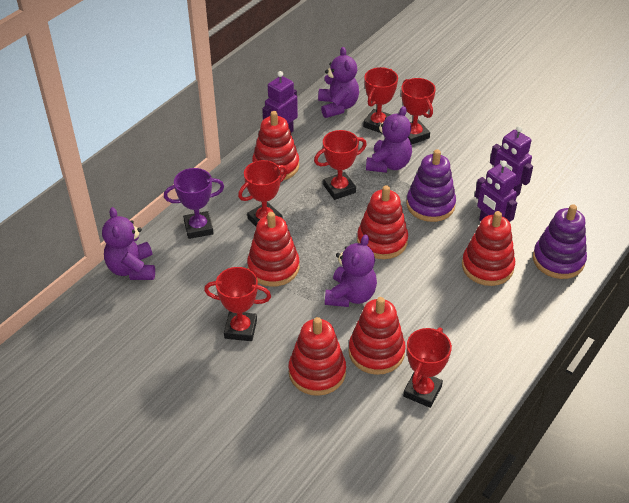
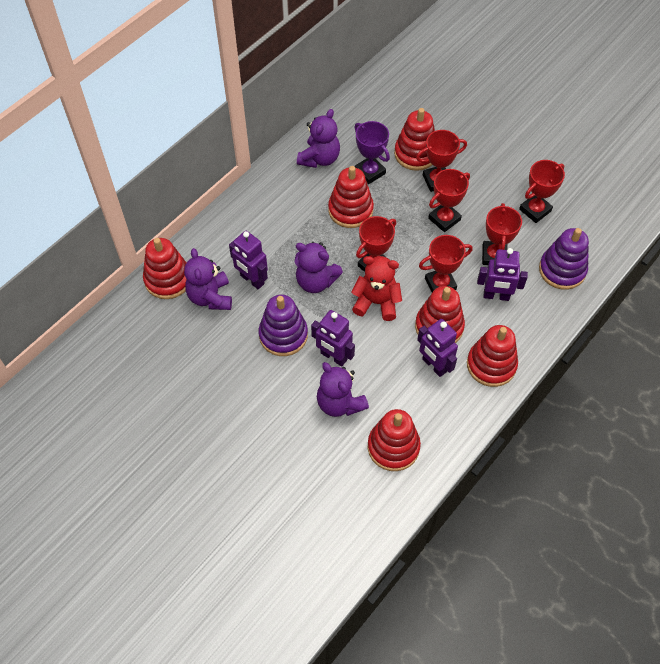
purple robot: [262,71,298,133] [475,160,517,222] [490,126,533,196] = 3 -> [229,231,268,289] [311,310,355,366] [417,319,458,377] [477,248,528,301] = 4
red teddy bear: none = 0 -> [351,256,402,321] = 1

